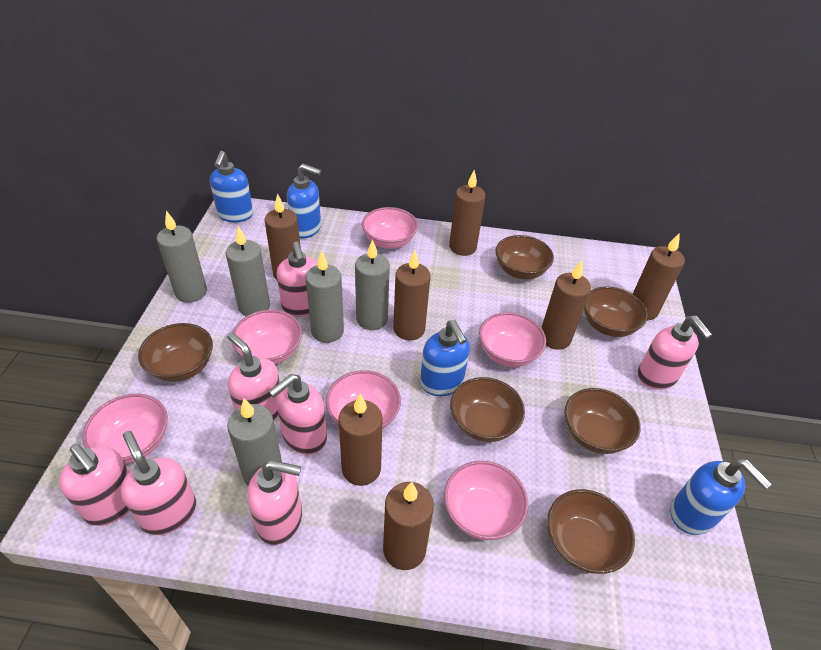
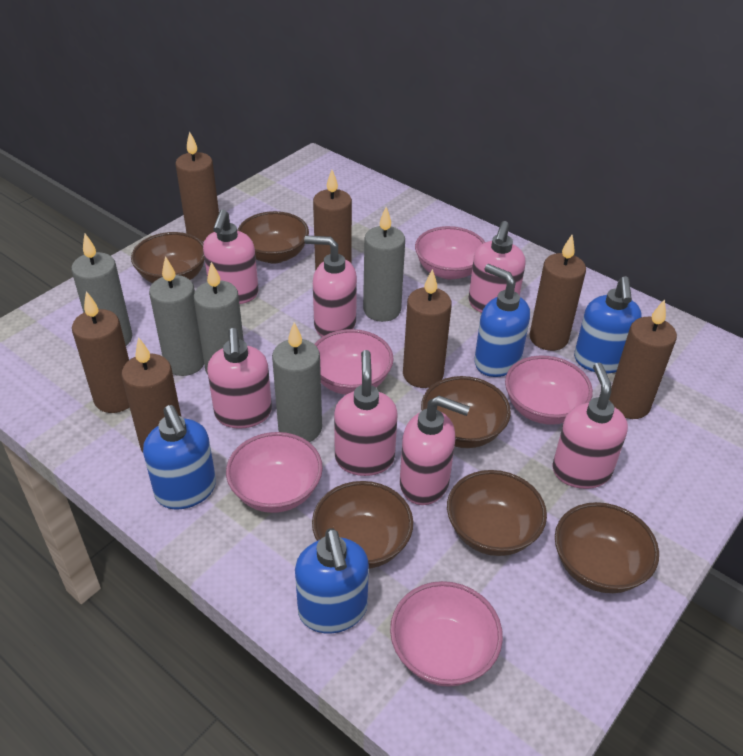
pink bowl: [82,394,168,464] [232,310,302,364] [326,370,401,430] [362,207,418,249] [444,461,528,540] [479,312,546,367] = 6 -> [226,432,323,513] [314,329,394,395] [390,581,503,687] [415,226,485,280] [505,355,593,425] = 5

